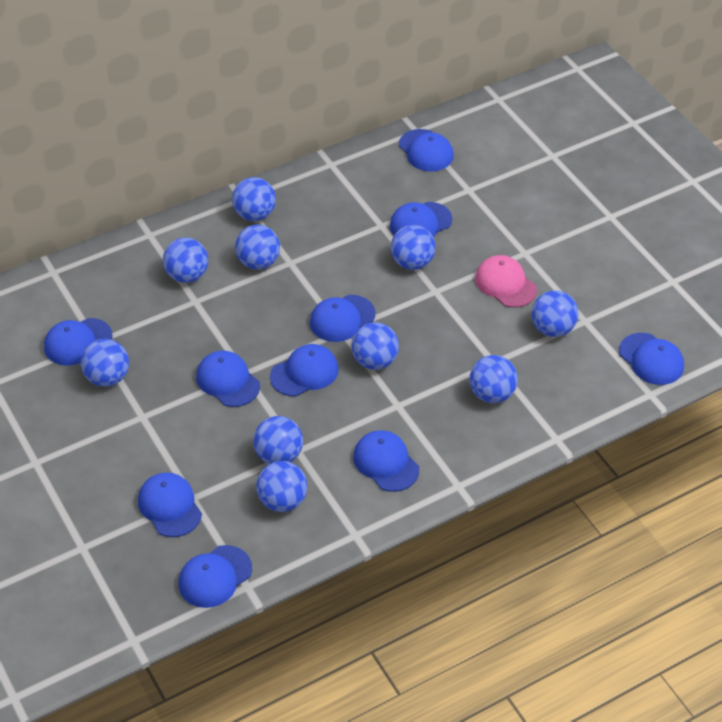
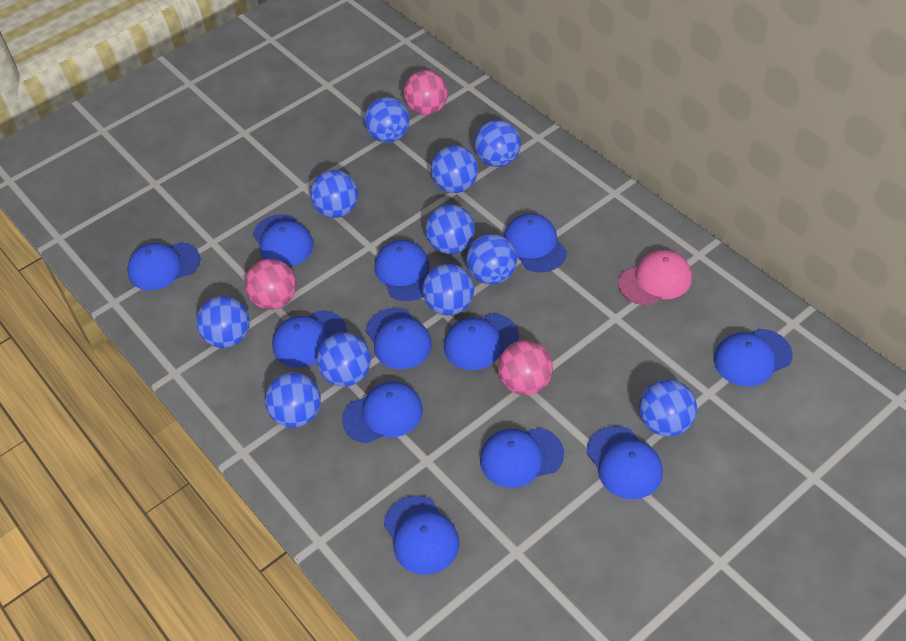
blue ball: [81,339,129,387] [163,237,208,283] [232,177,276,221] [235,225,280,270] [253,416,303,464] [256,461,307,512] [351,322,399,370] [391,225,436,270] [469,355,518,403] [532,290,579,337] = 10 -> [196,296,250,348] [265,372,321,428] [310,170,358,218] [317,332,371,387] [364,97,409,143] [422,264,474,315] [425,205,475,254] [431,146,478,193] [467,234,517,285] [474,120,521,167] [639,379,697,436] = 11
blue cap: [44,318,113,366] [138,473,202,537] [179,545,252,608] [196,351,260,407] [270,344,339,396] [310,295,375,342] [353,430,419,492] [390,202,452,237] [399,129,454,172] [619,333,684,385] = 10 -> [127,242,200,290] [253,214,314,267] [272,311,347,367] [342,382,423,443] [365,308,432,370] [375,240,429,301] [384,495,460,575] [444,313,519,370] [480,428,564,488] [504,213,567,273] [587,426,663,499] [714,329,793,387] = 12
pink ball: none = 0 -> [245,259,296,310] [403,70,448,115] [498,340,553,395] = 3

